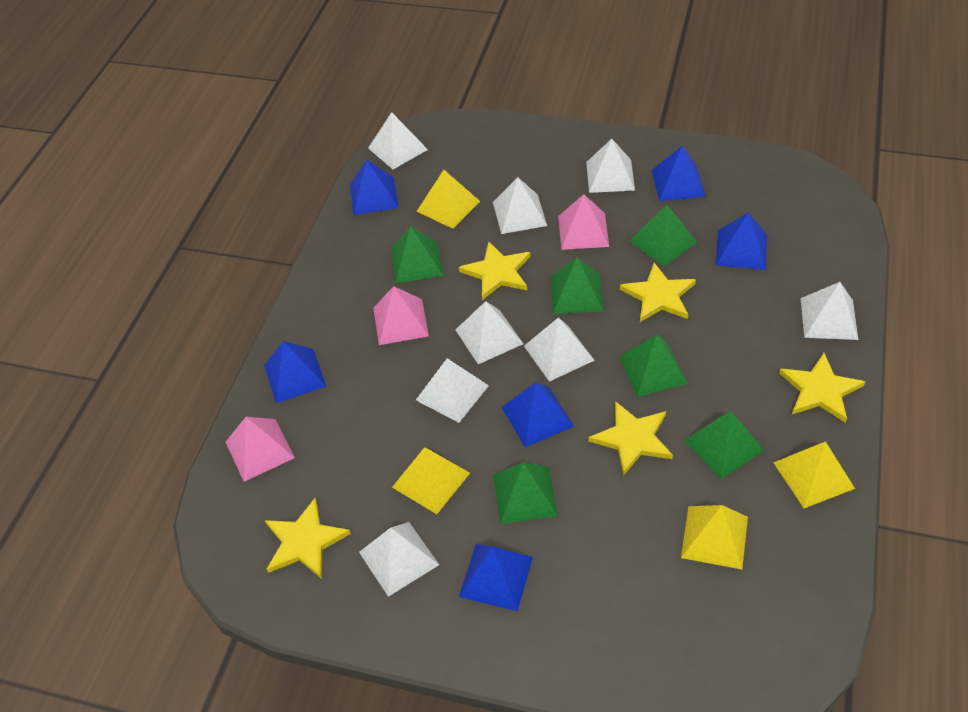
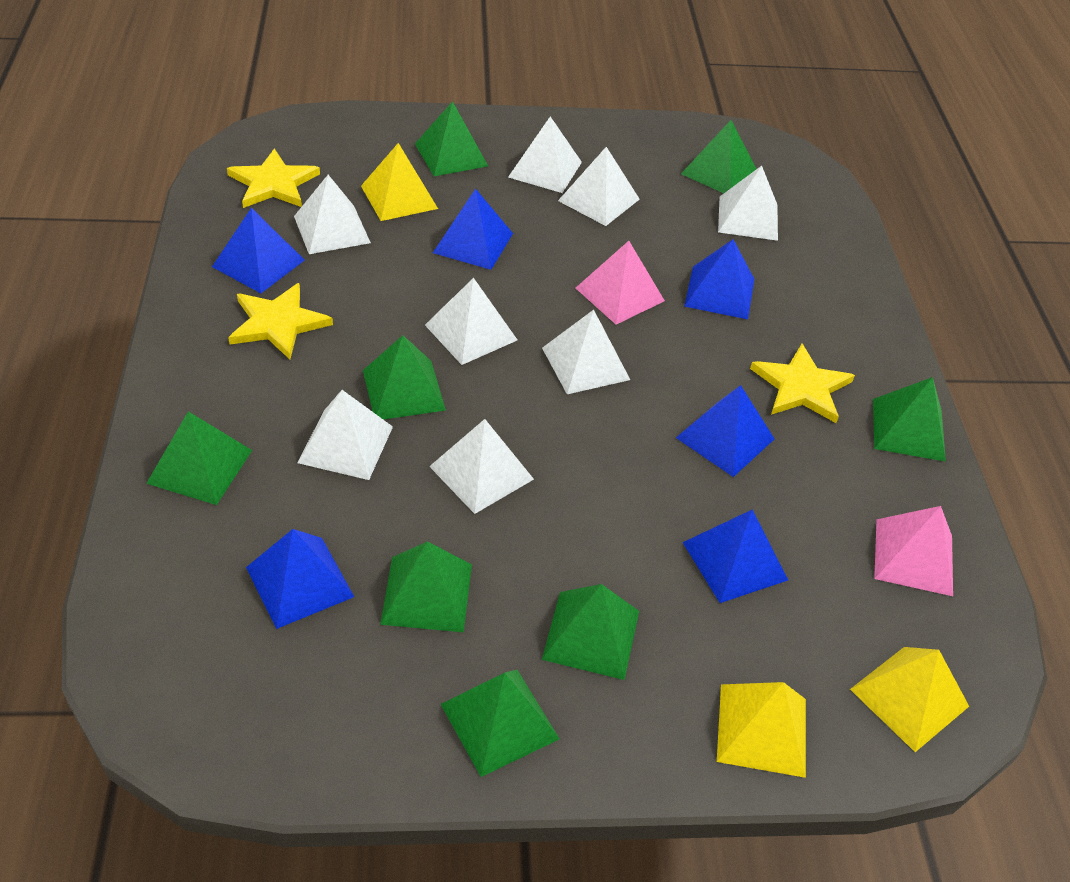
green pyramid: [391,226,443,284] [493,462,558,524] [551,257,603,314] [619,334,688,397] [629,204,697,266] [684,411,764,479] = 6 -> [146,411,252,505] [363,335,446,419] [380,541,472,632] [415,101,488,176] [441,670,560,777] [542,584,639,680] [681,120,756,193] [873,377,946,462] = 8
pink pyramid: [226,417,295,482] [373,286,429,345] [558,194,609,250] = 3 -> [576,241,665,324] [874,506,953,596] = 2
yellow pyramid: [392,447,470,514] [417,170,480,229] [681,505,748,569] [773,441,855,508] = 4 -> [361,143,438,221] [717,682,806,778] [850,647,969,752] = 3
yellow star: [265,498,351,579] [459,241,530,300] [588,401,673,476] [620,263,696,322] [779,353,865,423] = 5 -> [227,149,320,208] [228,283,333,359] [750,344,855,423] = 3

